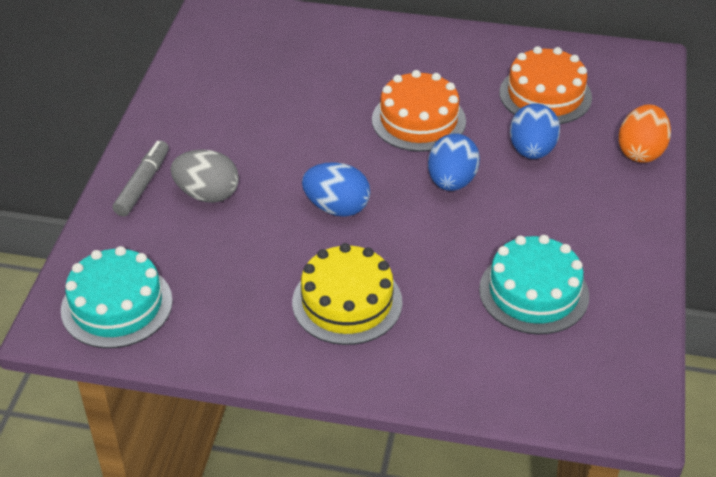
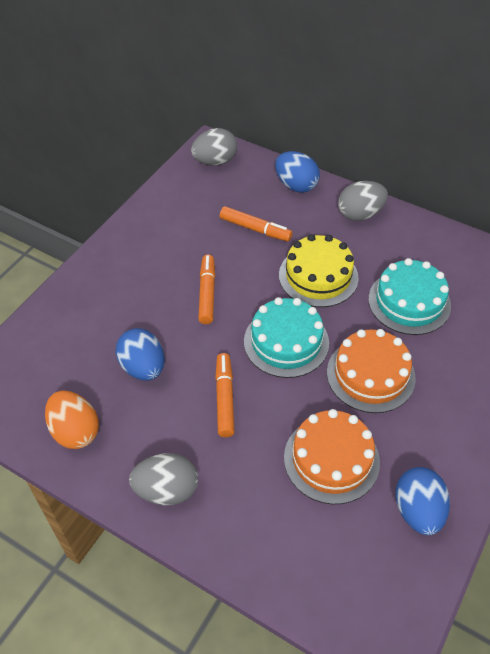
grey egg: [170,150,239,203] = 1 -> [129,453,198,505] [191,128,237,165] [338,181,388,221] = 3
grey marker: [113,140,169,216] = 1 -> none = 0
orange marker: none = 0 -> [198,254,215,324] [215,353,235,437] [220,206,293,242] = 3

